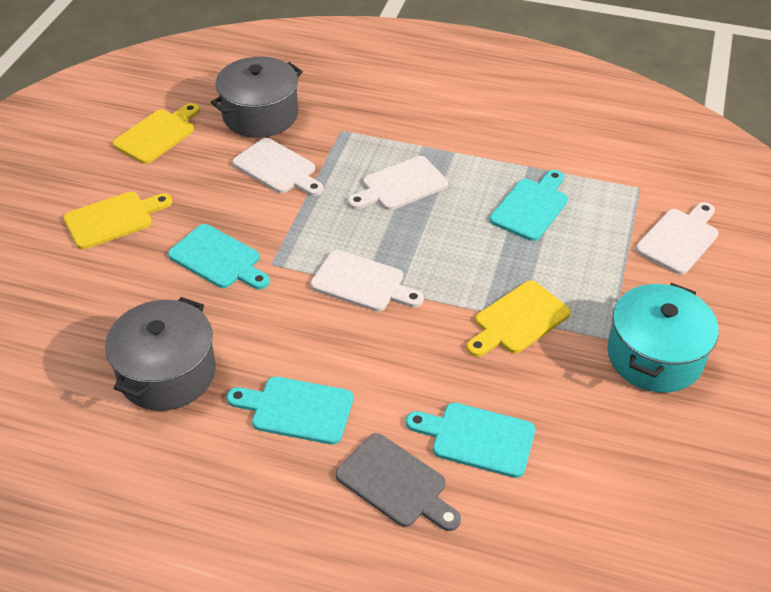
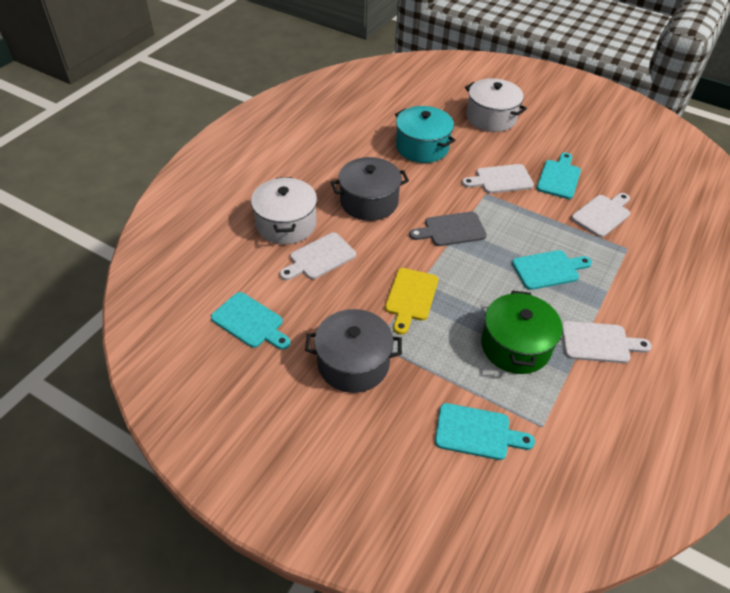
green pot: none = 0 -> [481,291,563,374] = 1
white pot: none = 0 -> [251,177,317,244] [465,78,527,132] = 2
yellow cutting board: [64,192,172,249] [113,103,200,164] [466,281,571,357] = 3 -> [385,268,438,335] = 1

